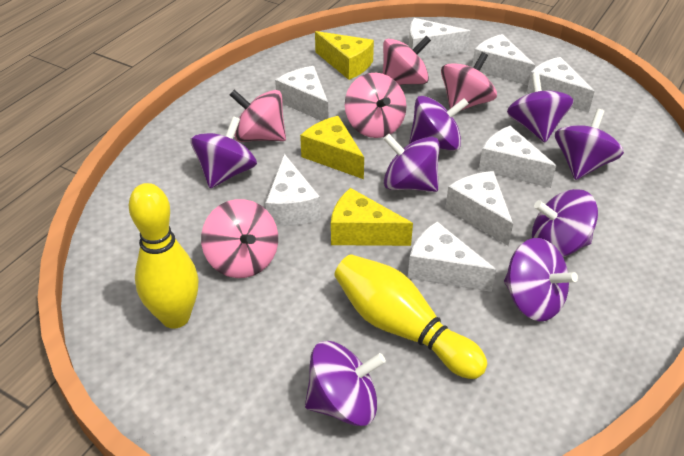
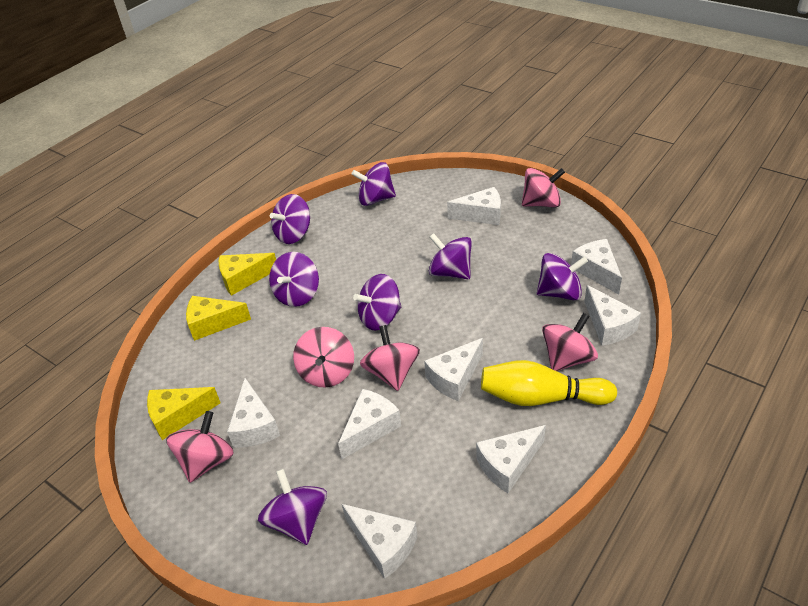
purple spinning top: [190,116,257,188] [305,341,386,426] [383,134,440,192] [409,96,469,151] [504,238,578,321] [507,73,574,142] [532,189,598,257] [555,109,624,180] = 8 -> [258,469,327,545] [269,252,319,307] [270,194,310,244] [351,162,396,206] [353,274,401,330] [429,233,472,279] [537,253,588,300] = 7
yellow bowling pin: [129,183,199,329] [334,254,487,379] = 2 -> [481,360,617,406] = 1

